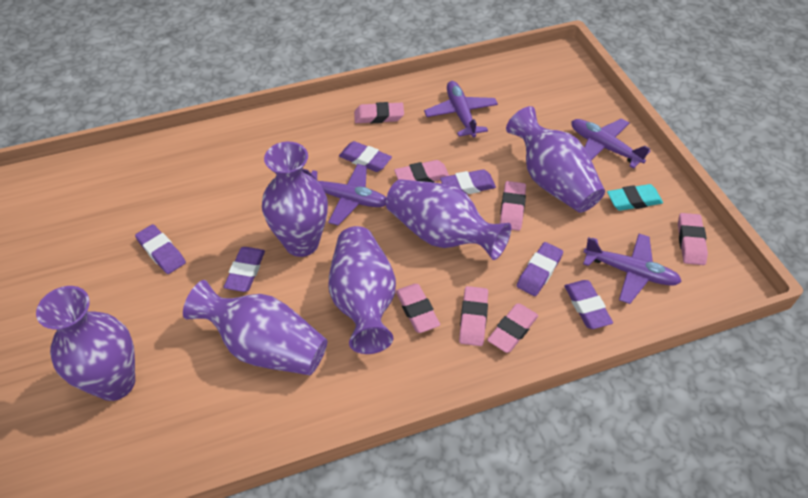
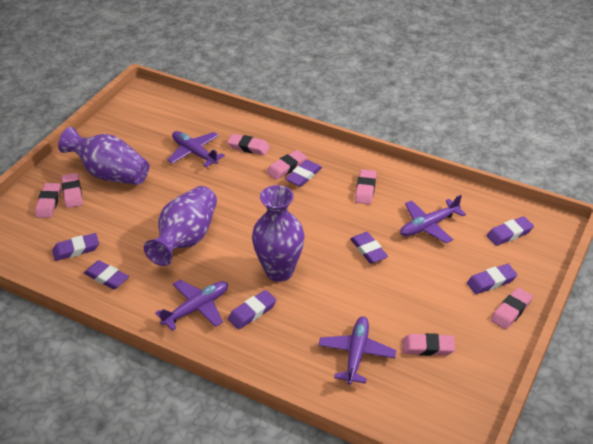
purple eraser: [135,224,186,274] [224,247,265,292] [339,141,392,172] [440,169,496,194] [517,242,563,296] [565,280,613,329] = 6 -> [52,233,99,261] [84,260,129,290] [228,290,276,329] [285,160,322,187] [350,232,388,264] [467,264,517,294] [487,216,534,246] = 7
purple vase: [36,286,135,401] [183,280,327,375] [262,142,328,257] [329,226,396,354] [386,179,511,260] [506,106,605,213] = 6 -> [58,127,149,185] [144,186,217,266] [252,185,305,282] = 3
turquoise eraser: [607,184,663,211] = 1 -> none = 0

